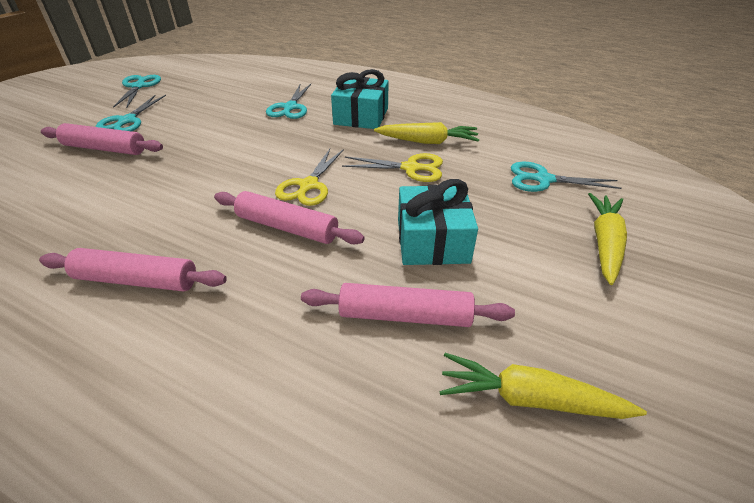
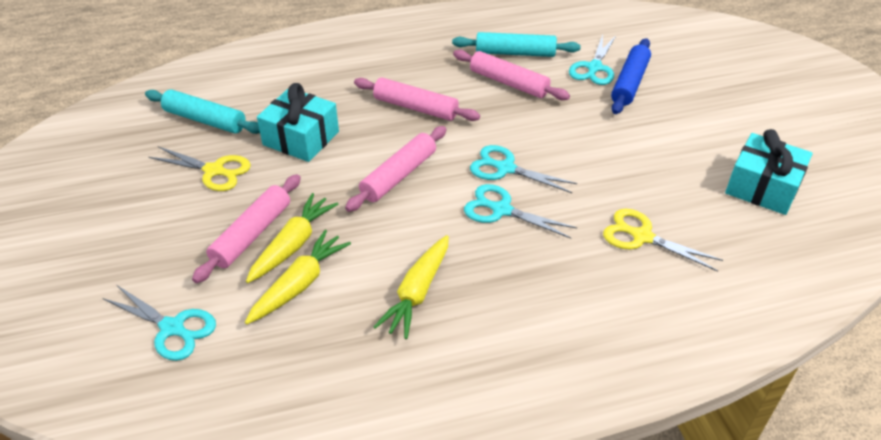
blue rolling pin: none = 0 -> [611,38,651,114] = 1
turquoise rolling pin: none = 0 -> [145,89,260,134] [452,32,581,57] = 2

